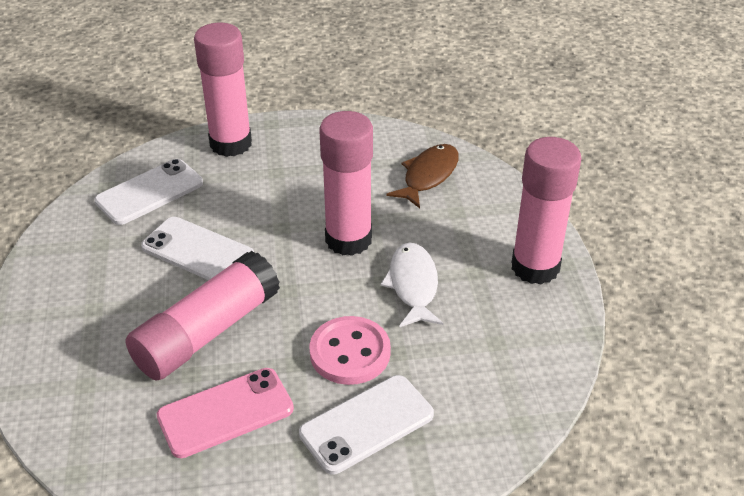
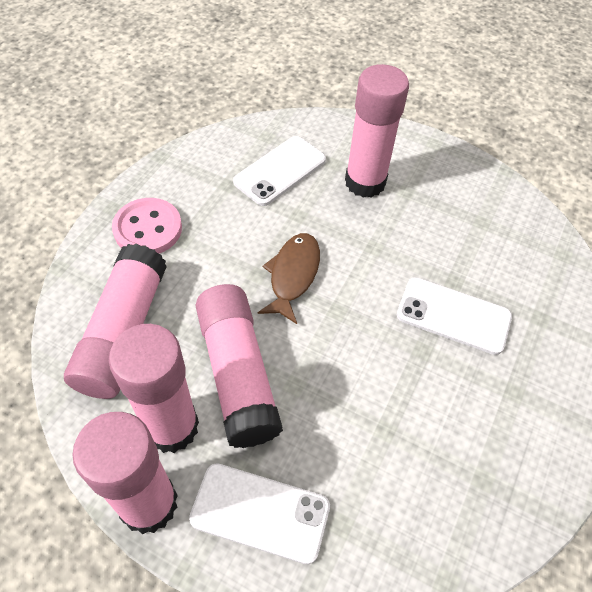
pink glue stick: [126,251,280,381] [194,23,252,157] [320,111,373,256] [511,137,582,285] = 4 -> [64,244,167,399] [72,412,178,534] [109,324,199,453] [195,284,283,448] [345,64,409,198] = 5
pink phone: [157,368,294,458] = 1 -> none = 0
white fish: [381,242,443,327] = 1 -> none = 0

